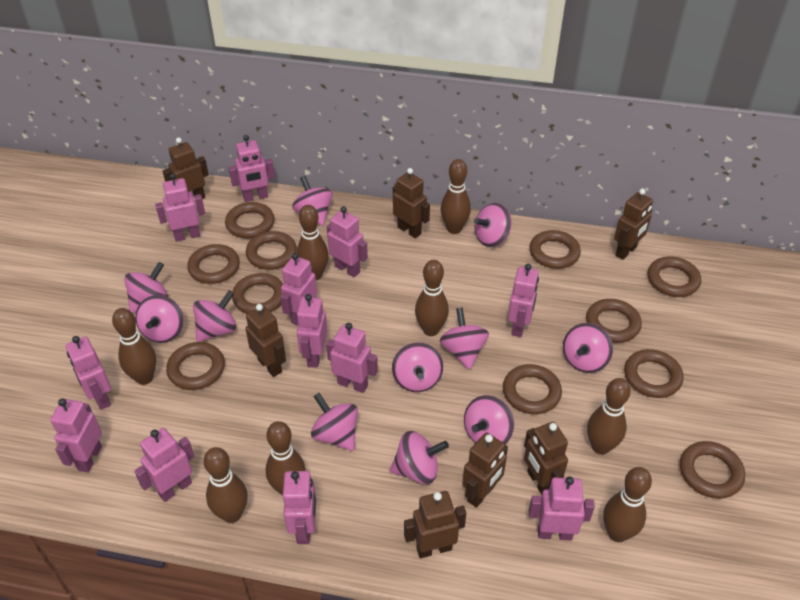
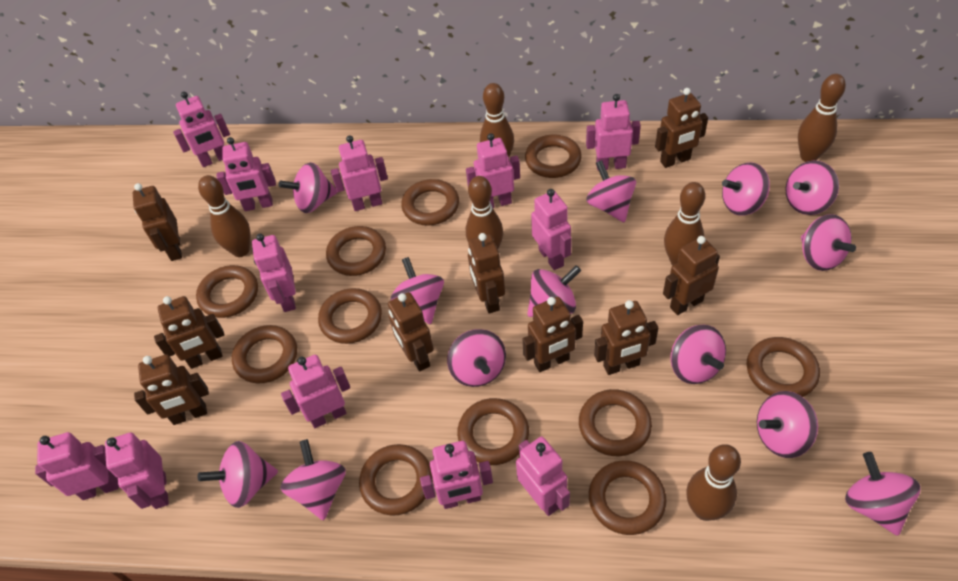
brown bowling pin: [112,308,156,385] [204,447,248,523] [266,421,306,496] [297,205,329,280] [415,260,449,336] [441,159,471,234] [587,378,631,455] [603,467,652,542] = 8 -> [198,175,250,257] [466,176,503,249] [480,83,514,157] [664,182,705,266] [686,444,741,521] [798,74,846,162] = 6
brown robot: [163,137,209,199] [245,304,286,377] [393,168,430,238] [404,491,466,558] [462,432,508,508] [524,422,568,495] [614,189,653,260] = 7 -> [133,183,182,261] [134,354,209,425] [154,296,224,369] [388,292,434,372] [468,233,505,314] [522,297,583,372] [594,300,658,375] [655,88,708,168] [663,236,720,315] = 9
pink spinning top: [124,262,168,313] [135,295,184,343] [193,291,236,342] [292,176,333,226] [311,393,358,451] [390,431,449,484] [392,342,443,392] [439,308,489,370] [464,395,514,444] [474,203,512,247] [563,323,613,373] = 11 -> [198,441,278,508] [279,162,337,213] [280,439,346,520] [391,257,444,324] [447,329,506,387] [527,265,581,317] [586,160,636,222] [670,325,726,384] [722,162,770,216] [757,391,818,458] [785,161,839,215] [801,214,856,271] [845,452,920,536] = 13

